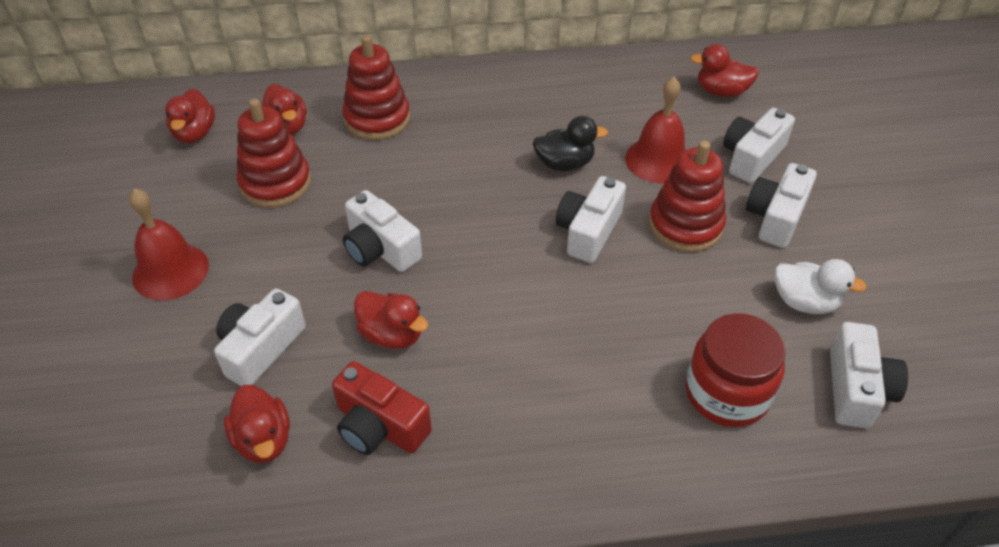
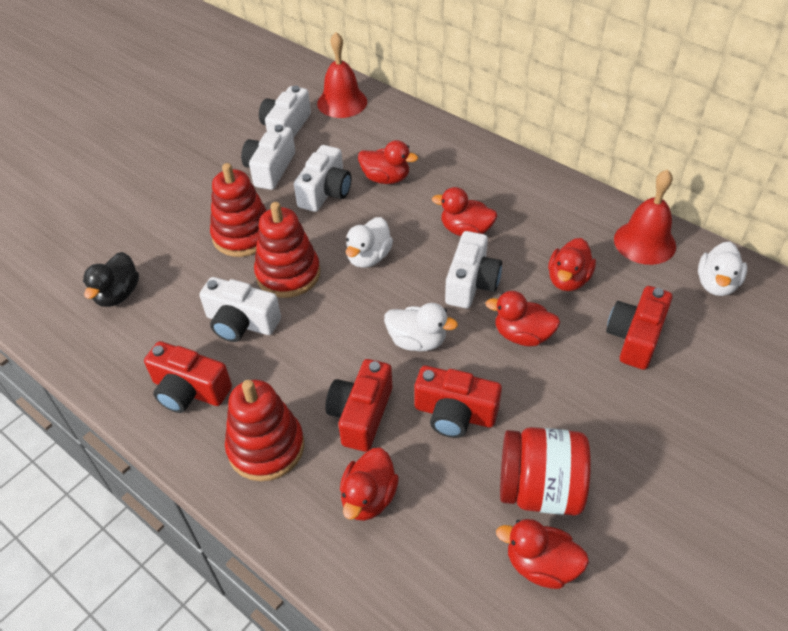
red camera: [332,361,432,455] = 1 -> [144,341,232,413] [325,359,392,452] [414,366,502,438] [606,286,672,370] = 4
red duck: [165,89,215,143] [224,385,290,463] [261,84,307,135] [354,291,428,349] [690,44,759,97] = 5 -> [340,448,399,521] [358,140,418,184] [432,187,497,236] [486,291,560,346] [496,519,589,589] [548,238,596,291] = 6
white camera: [214,289,306,386] [343,190,422,272] [556,176,626,263] [723,108,795,183] [746,163,817,248] [830,322,908,428] = 6 -> [199,277,281,342] [241,125,295,190] [259,86,311,138] [294,145,351,212] [445,231,502,308] = 5
white duck: [775,259,867,314] = 1 -> [346,217,393,268] [384,303,458,351] [698,242,747,296] = 3

